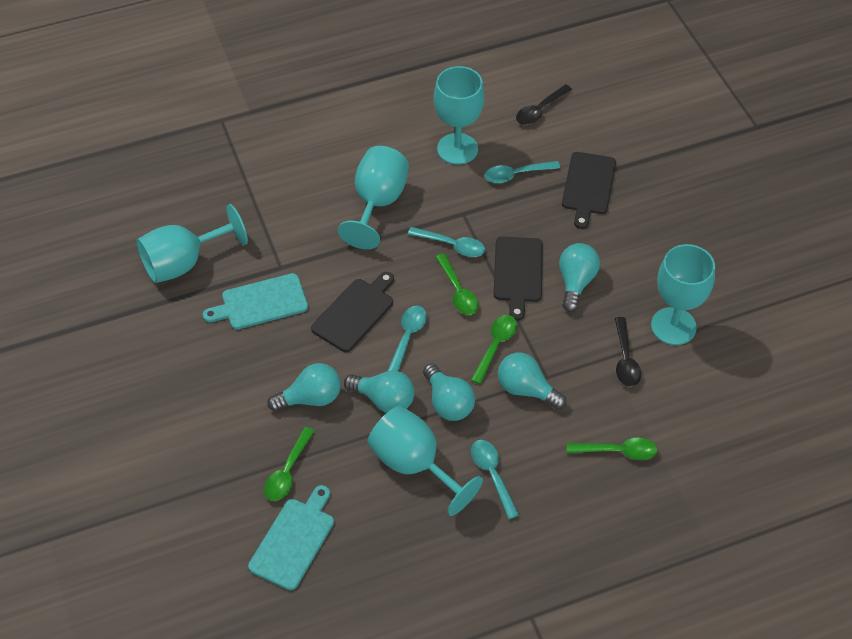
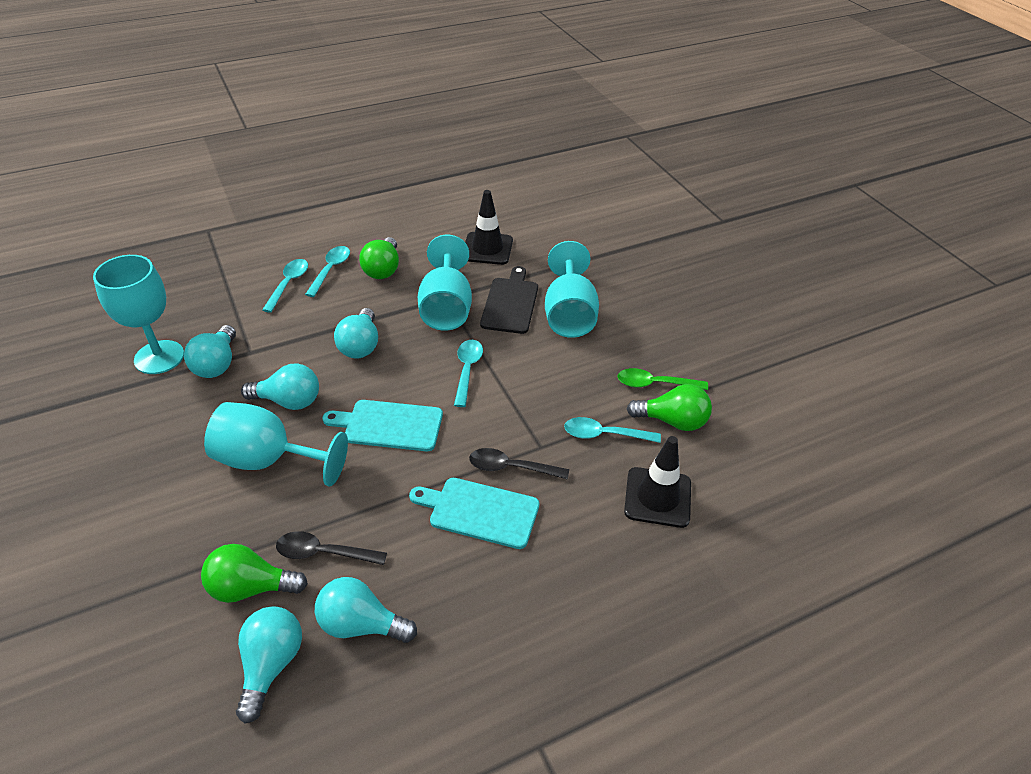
black cutting board: [311,272,394,352] [493,237,543,321] [562,152,616,229] = 3 -> [480,266,538,334] = 1
black traffic cone: none = 0 -> [465,190,513,265] [624,436,691,528] = 2
green light bulb: none = 0 -> [201,544,308,603] [359,237,399,279] [627,384,712,431] = 3
green spoon: [264,427,314,501] [436,253,478,315] [471,315,517,384] [567,438,658,460] = 4 -> [617,368,708,390] = 1
turquoise goblet: [136,204,248,283] [338,146,409,249] [367,406,483,516] [434,66,484,165] [651,244,715,345] = 5 -> [93,255,184,374] [204,402,348,486] [418,235,472,331] [545,241,599,338] = 4

